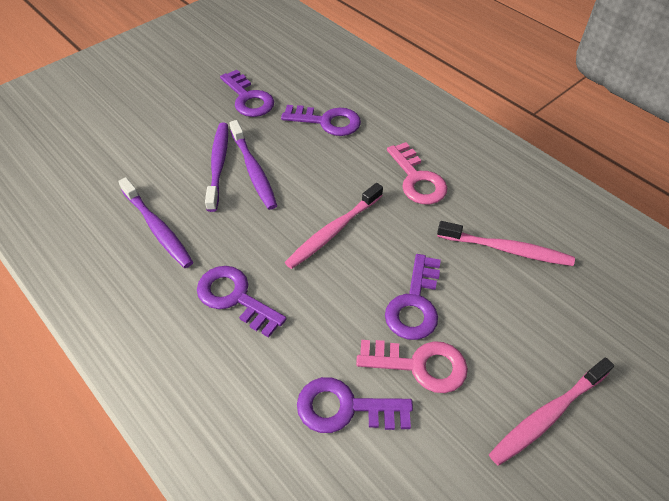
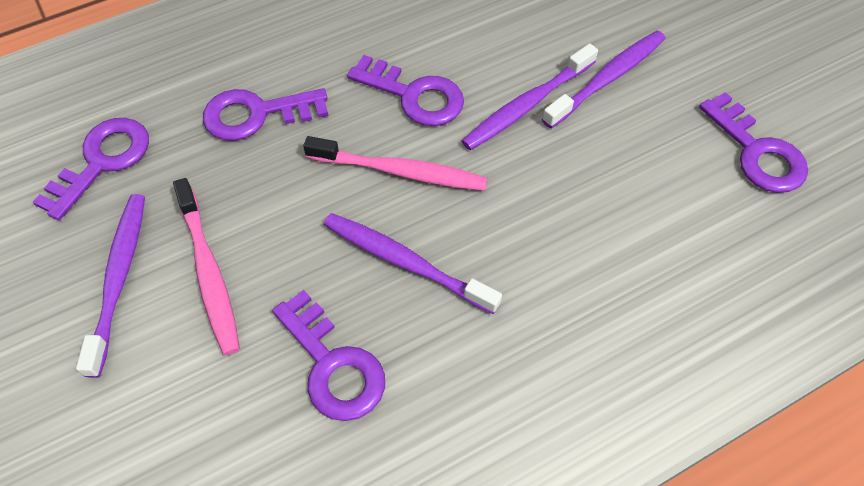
pink key: [356,340,468,393] [387,142,448,204] = 2 -> none = 0
pink toothbrush: [285,183,383,269] [437,221,575,266] [489,357,614,466] = 3 -> [173,178,240,355] [303,136,488,191] = 2
purple toothbrush: [118,177,193,268] [205,123,228,212] [229,120,277,210] = 3 -> [76,194,145,378] [324,213,502,314] [462,43,598,150] [542,31,666,128] = 4

